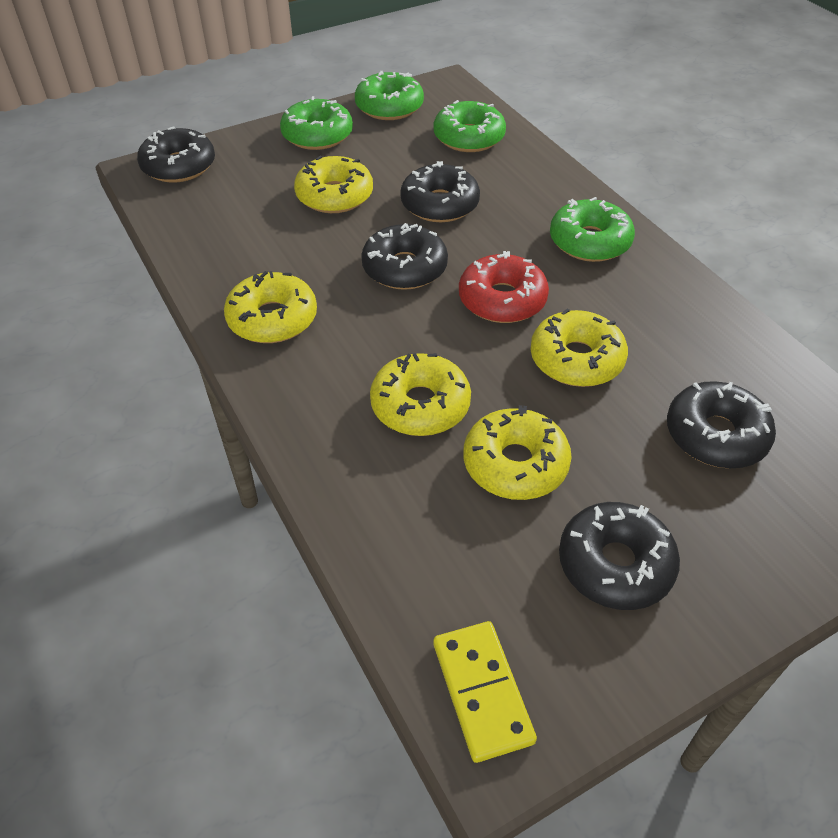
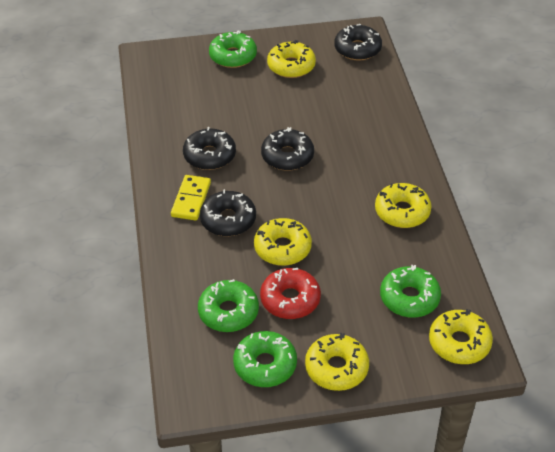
black donut: [137,126,215,183] [361,223,448,290] [400,161,480,222] [559,502,680,610] [667,381,776,468] = 5 -> [183,127,236,170] [200,189,256,236] [261,127,314,171] [334,24,382,60] = 4

